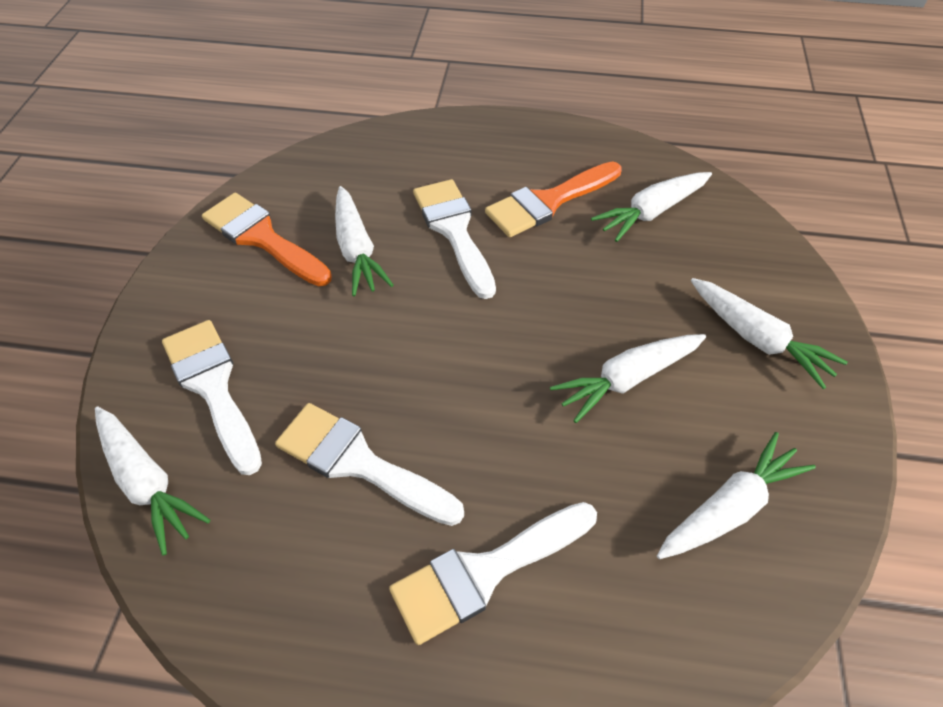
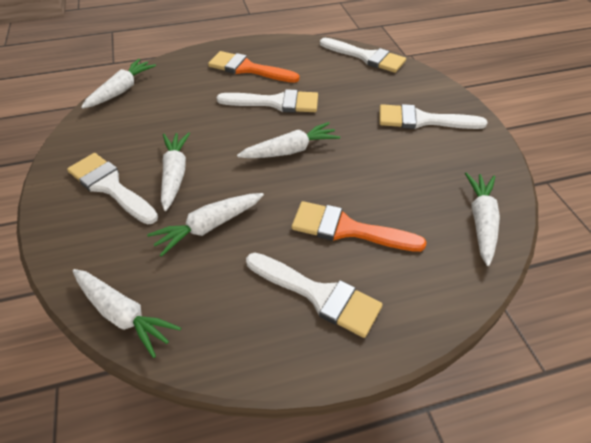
white brush: [162,320,262,475] [275,403,464,526] [389,502,597,645] [413,179,496,299] = 4 -> [67,153,158,225] [217,89,318,113] [246,253,383,338] [320,38,406,73] [380,104,487,129] = 5

